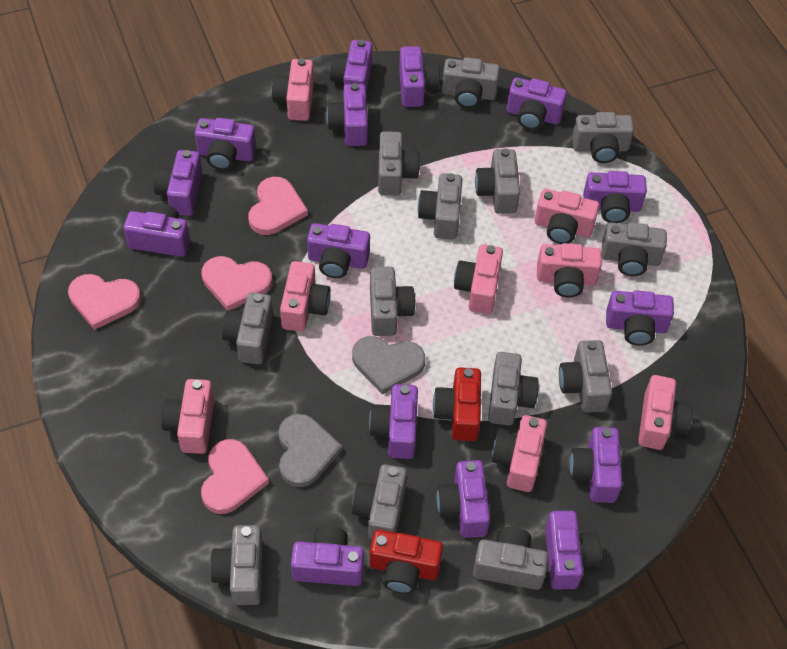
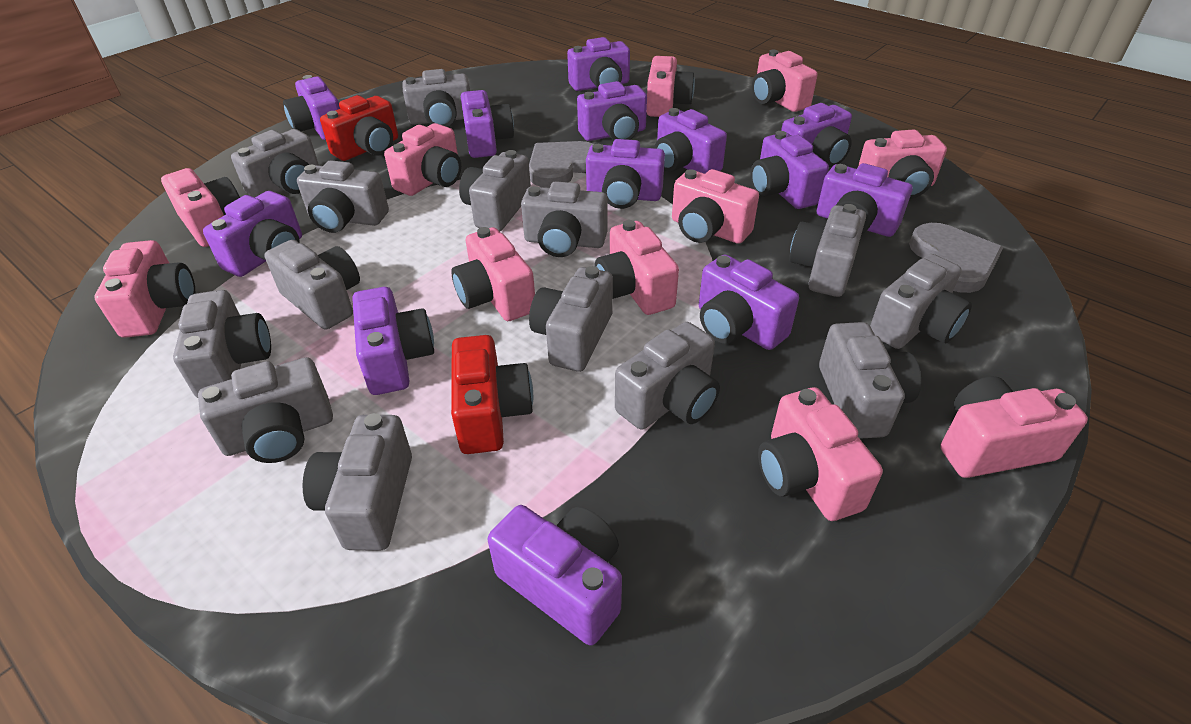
grey camera: [210,525,263,605] [222,293,273,364] [352,464,407,540] [370,267,416,336] [378,131,420,195] [418,173,463,240] [442,57,500,108] [473,527,548,590] [475,149,520,213] [488,352,539,425] [559,340,612,412] [572,112,634,163] [601,222,667,276] = 13 -> [173,290,271,398] [198,357,333,463] [231,129,319,198] [264,240,360,330] [297,160,389,233] [303,413,412,551] [402,69,470,127] [459,150,531,232] [521,181,608,257] [529,266,613,372] [615,322,720,430] [789,204,866,297] [819,322,921,439] [870,254,972,349] = 14
pink camera: [161,379,214,454] [272,58,314,121] [280,261,331,332] [454,244,503,314] [492,415,547,492] [535,189,599,244] [537,243,602,297] [638,375,692,450] = 8 -> [95,240,195,338] [161,168,240,247] [384,123,461,196] [452,227,535,321] [595,220,679,315] [647,56,695,117] [672,169,759,244] [752,50,818,112] [758,387,883,521] [858,130,947,199] [940,376,1088,478] = 11
pink heart: [68,274,141,330] [201,256,272,310] [201,439,269,514] [248,177,308,235] = 4 -> none = 0
purple camera: [124,203,190,257] [154,150,202,216] [195,118,256,170] [291,526,364,586] [307,223,370,278] [326,83,368,146] [330,39,372,93] [369,384,418,459] [399,46,440,107] [436,460,490,538] [507,78,567,130] [545,511,601,589] [569,427,622,503] [583,171,647,223] [606,290,674,346] = 15 -> [203,191,302,277] [283,75,340,140] [352,287,434,395] [461,90,514,158] [488,505,622,646] [567,37,630,91] [577,81,647,141] [586,139,665,209] [654,108,727,174] [699,255,799,350] [750,131,829,209] [781,103,852,167] [817,163,912,237] = 13

